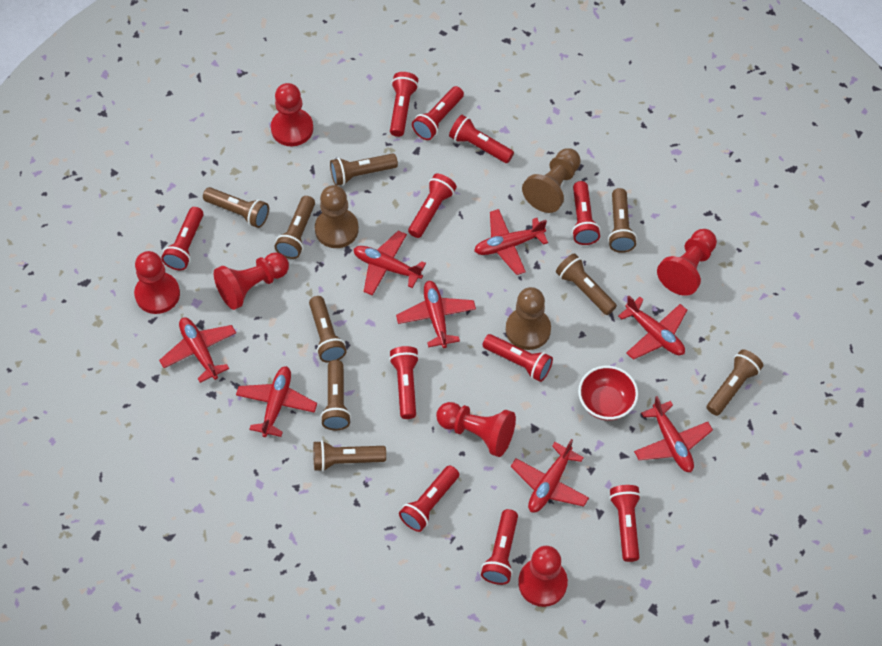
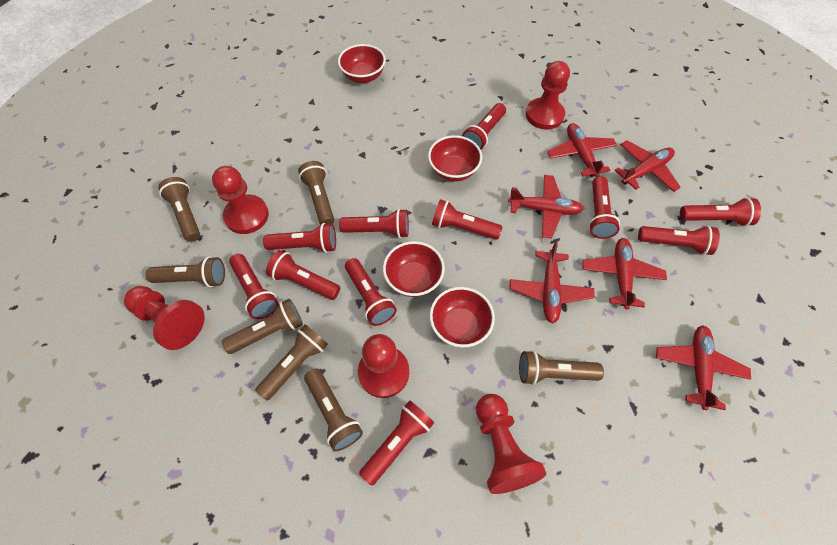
brown flashlight: [203,187,269,228] [275,196,315,259] [309,296,346,363] [313,440,386,472] [320,360,351,430] [330,153,398,186] [556,253,617,315] [608,188,637,253] [707,349,763,416] = 9 -> [146,256,225,288] [158,177,200,242] [222,299,303,354] [255,324,328,401] [298,161,334,224] [304,368,363,452] [519,350,604,385] = 7
brown pawn: [315,185,359,248] [506,287,551,350] [522,148,581,213] = 3 -> none = 0
red bowl: [578,366,638,421] = 1 -> [338,44,386,83] [383,241,445,297] [428,135,482,182] [429,287,495,347] = 4
red pawn: [134,251,180,314] [214,252,289,310] [271,83,313,146] [436,402,516,457] [518,546,568,607] [657,229,717,296] = 6 -> [124,286,205,350] [212,166,269,234] [358,334,409,398] [476,394,546,494] [526,61,570,130] = 5
red plane: [159,317,236,383] [236,366,317,437] [354,231,426,296] [396,281,476,348] [474,209,548,275] [511,439,589,513] [618,296,687,360] [634,396,713,472] = 8 -> [508,175,584,238] [509,241,595,324] [547,123,617,177] [582,238,667,309] [615,140,681,192] [656,325,751,410] = 6

